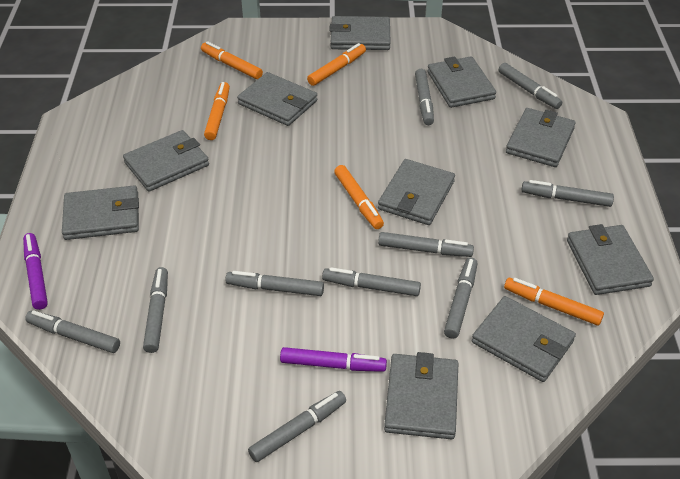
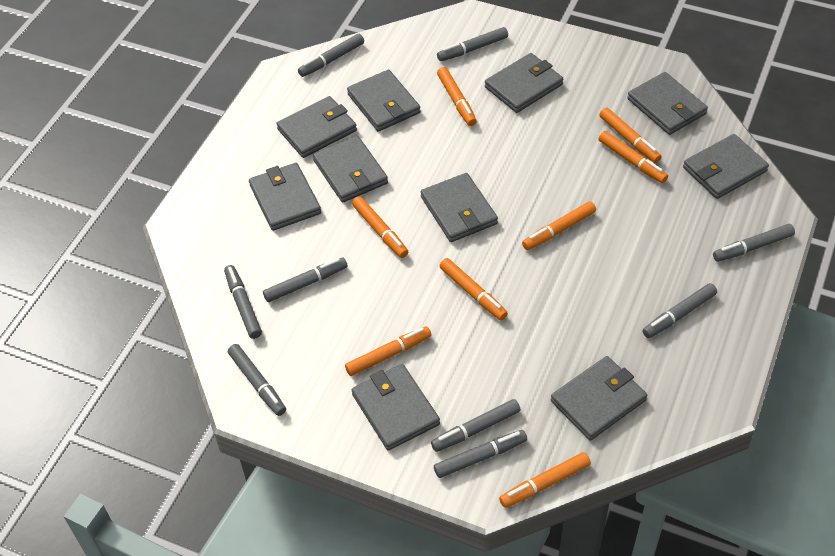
grey marker: [25,310,120,353] [143,267,168,353] [225,271,324,296] [248,391,346,462] [322,267,421,296] [378,232,474,257] [415,69,434,125] [444,258,478,338] [499,63,562,109] [521,180,614,207] = 10 -> [224,265,262,339] [228,344,286,416] [263,257,347,302] [298,34,364,77] [431,399,520,452] [434,430,527,478] [437,27,508,61] [642,283,717,338] [713,224,795,262] = 9
orange marker: [201,41,263,79] [204,82,230,140] [307,43,366,86] [334,165,384,229] [504,278,604,326] = 5 -> [345,326,431,376] [352,196,408,258] [437,67,477,126] [440,258,508,320] [499,452,591,508] [522,201,596,250] [598,131,668,183] [599,108,662,163] = 8
purple marker: [23,233,48,310] [280,347,387,372] = 2 -> none = 0

